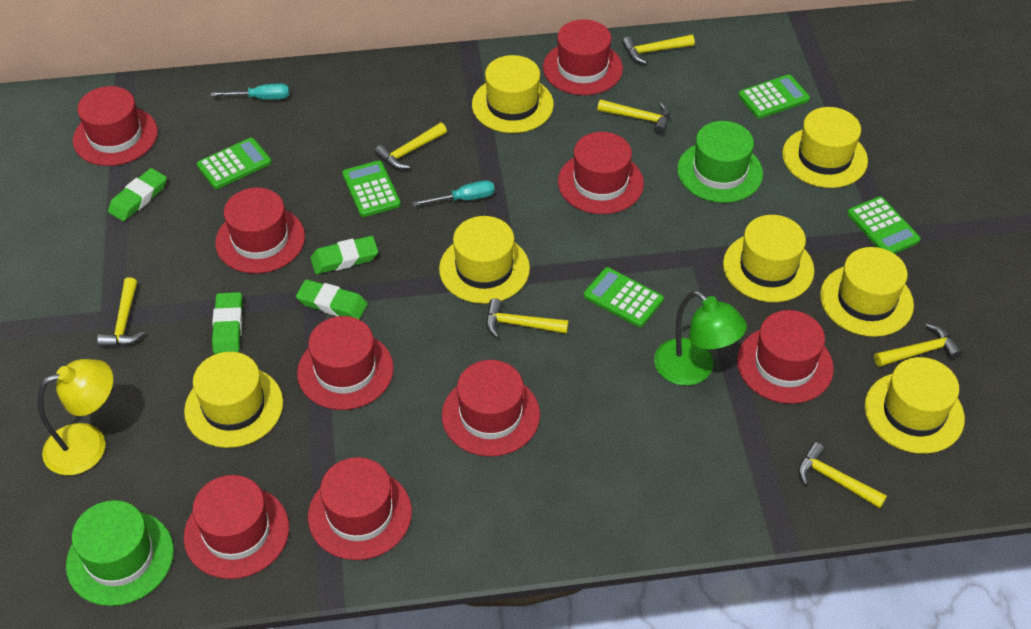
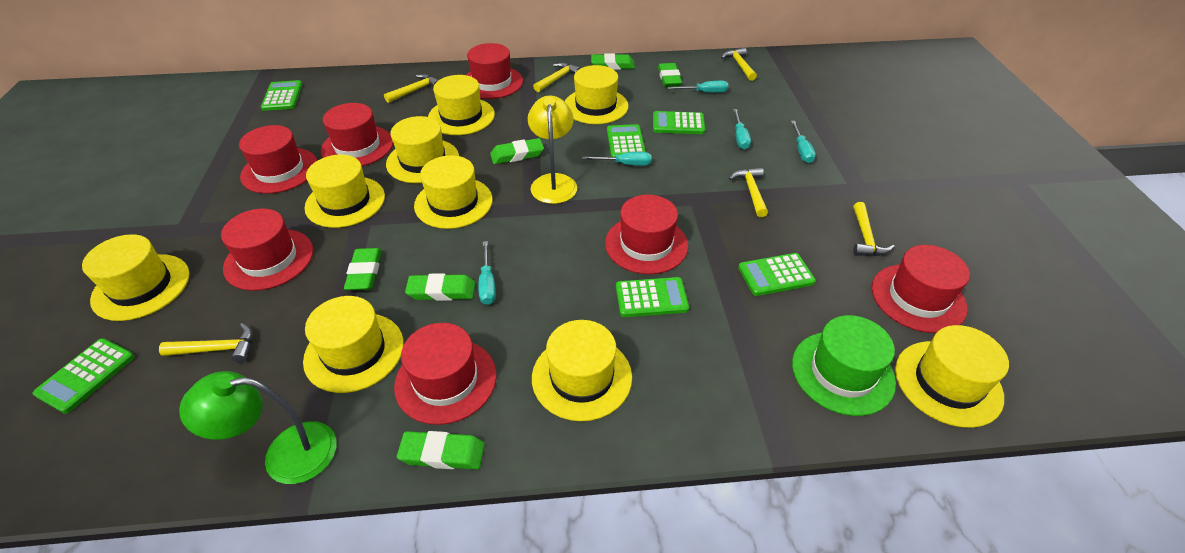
green calculator: [197,138,271,189] [342,160,401,217] [584,267,664,327] [738,75,810,119] [847,197,921,254] = 5 -> [33,338,134,414] [261,80,303,111] [607,124,646,157] [616,277,689,317] [653,111,705,134] [738,253,816,296] = 6
green eraser: [108,168,167,221] [212,292,243,354] [296,279,368,319] [310,236,378,274] = 4 -> [344,248,382,290] [397,431,485,469] [405,273,475,301] [490,138,544,164] [591,54,635,70] [658,63,682,87] = 6
green hat: [66,500,174,606] [677,121,763,203] = 2 -> [792,315,896,416] = 1
red hat: [73,86,158,166] [184,475,289,579] [215,188,305,273] [297,316,394,410] [308,457,412,560] [442,360,540,457] [543,19,623,95] [558,132,644,214] [737,310,834,404] = 9 -> [221,208,313,291] [239,125,317,194] [321,103,393,166] [394,323,496,425] [466,43,523,99] [605,195,688,274] [872,245,970,333] = 7
turquoise screwdriver: [211,84,289,100] [413,180,495,206] = 2 -> [479,241,496,305] [582,152,652,166] [668,81,728,93] [733,109,751,149] [791,121,816,163] = 5
yellow hammer: [97,277,145,347] [374,123,447,169] [486,298,569,338] [597,99,670,135] [622,34,695,64] [798,442,887,509] [874,323,962,367] = 7 -> [159,323,253,363] [384,74,439,103] [533,62,581,92] [721,48,757,81] [729,168,768,217] [853,202,895,256] = 6
yellow hat: [184,352,283,448] [439,216,530,304] [472,55,554,133] [723,215,814,302] [782,107,868,188] [820,247,914,337] [865,357,965,454] = 7 -> [82,234,189,321] [303,296,404,393] [304,155,385,228] [386,116,459,183] [414,155,493,229] [428,75,495,135] [532,320,632,421] [564,65,628,124] [895,325,1009,428] = 9

